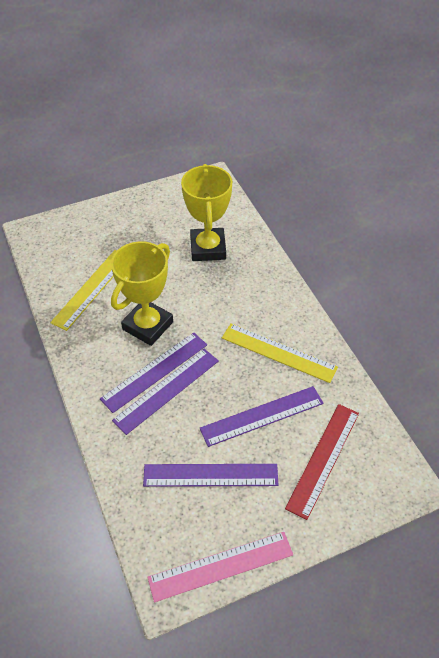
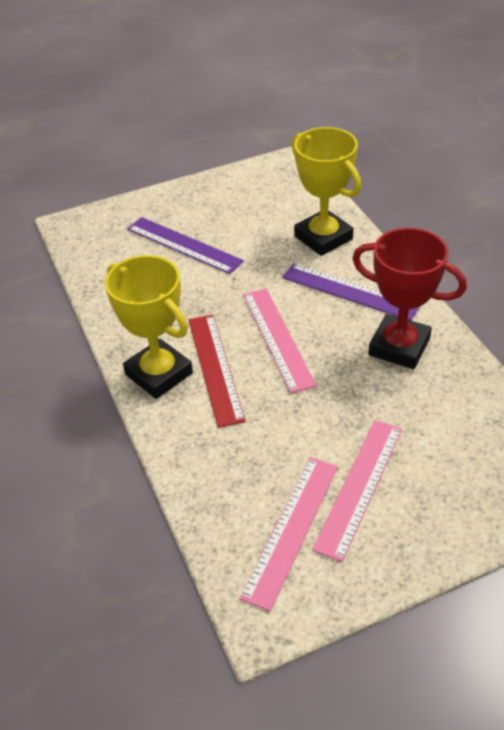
pink ruler: [147,532,293,602] = 1 -> [240,457,338,611] [243,289,317,393] [312,420,402,562] = 3
purple ruler: [100,333,207,413] [112,349,219,435] [143,464,278,487] [200,386,323,447] = 4 -> [127,217,244,274] [282,263,420,321] = 2
red trophy: none = 0 -> [352,228,467,369] = 1
yellow ruler: [50,250,117,331] [222,324,338,383] = 2 -> none = 0

